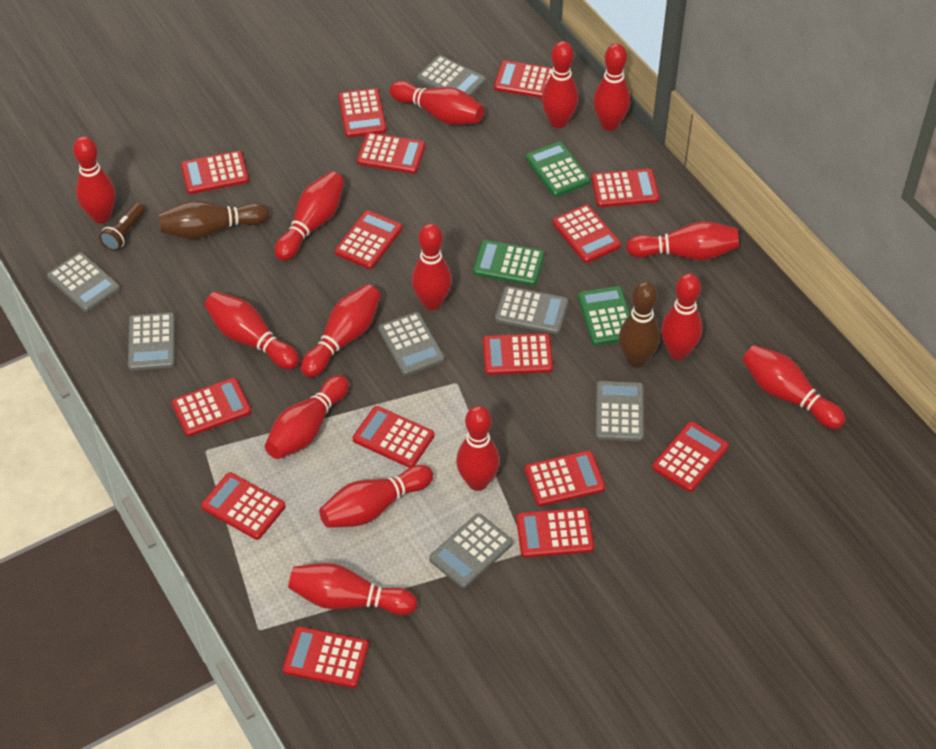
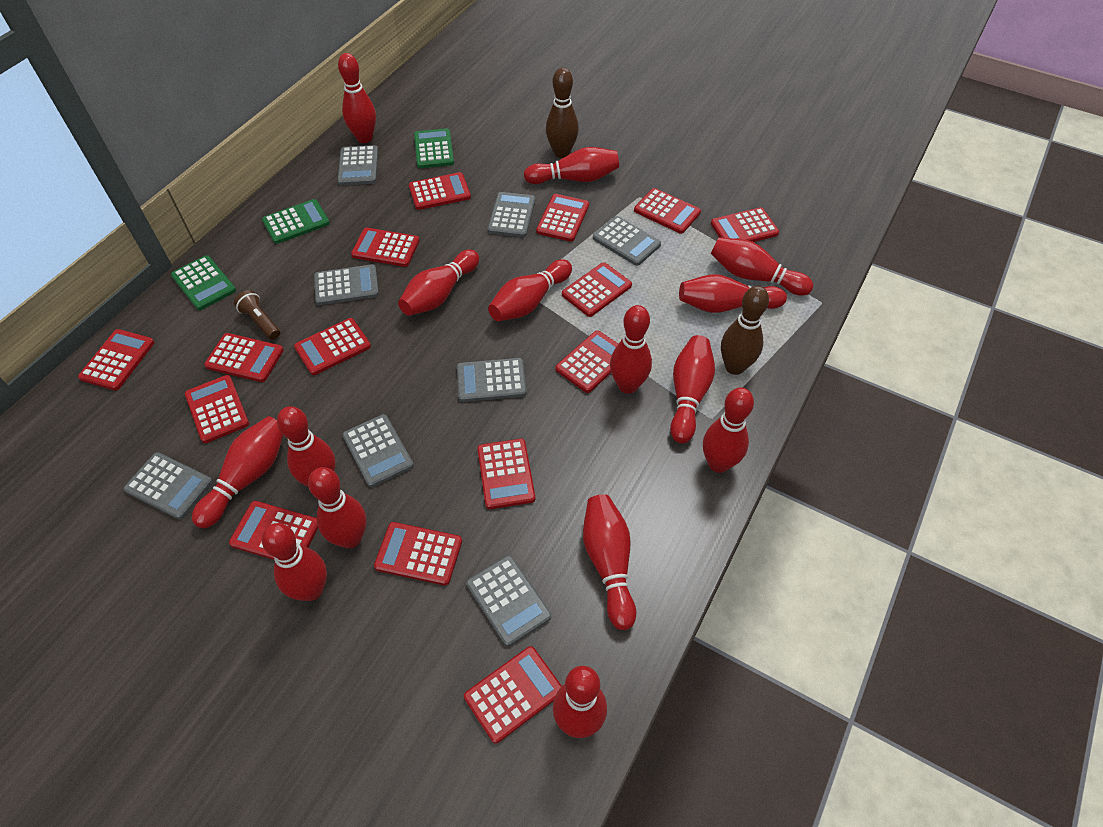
grey calculator: [47,252,120,312] [128,312,175,371] [378,312,445,376] [417,55,486,97] [429,513,513,588] [495,286,568,334] [596,381,644,441] = 7 -> [124,452,213,520] [314,264,379,305] [338,145,378,185] [343,414,414,487] [457,358,527,402] [466,555,551,647] [487,192,535,237] [593,216,661,266] = 8

